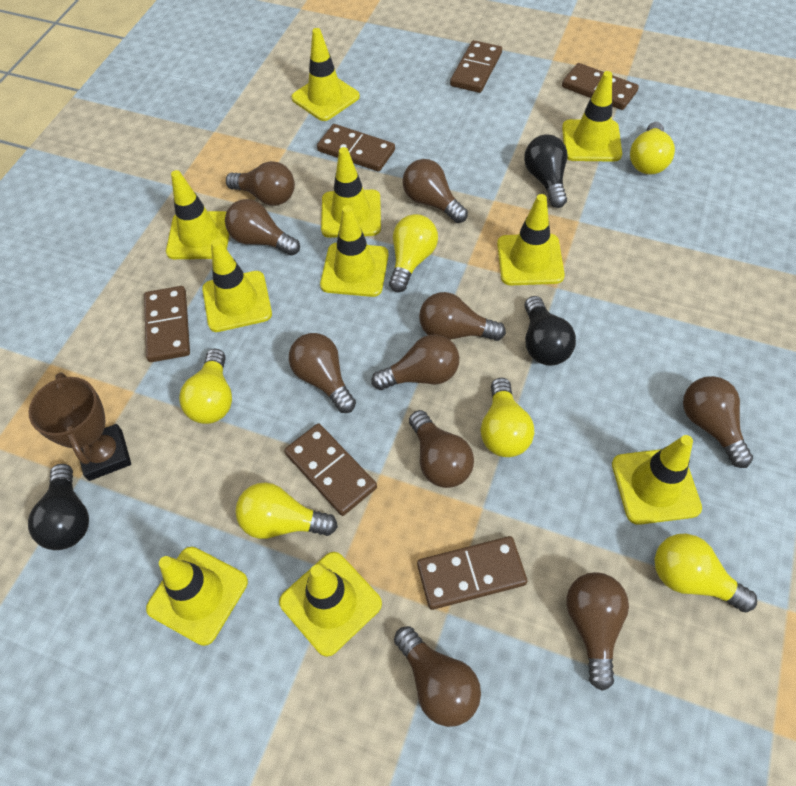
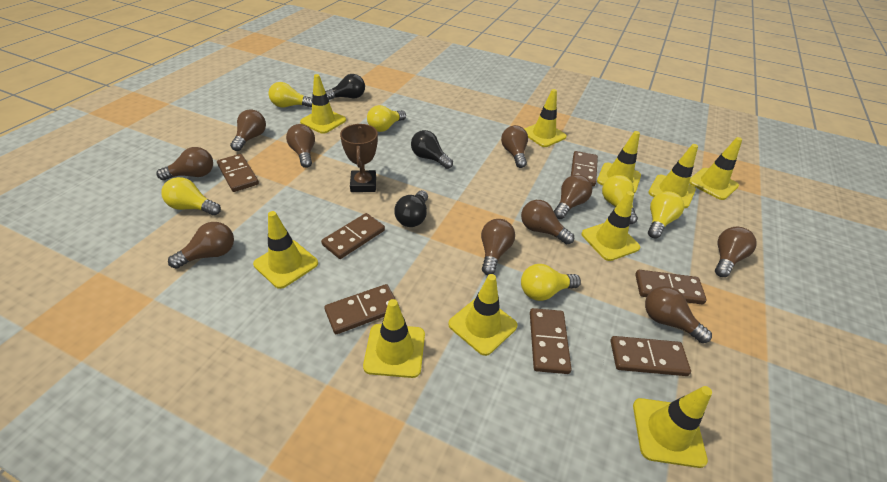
brown domino: [144,286,190,362] [284,423,377,516] [317,124,395,172] [417,536,527,610] [450,40,502,93] [562,63,639,110] = 6 -> [217,154,259,192] [321,213,385,259] [324,284,400,334] [530,308,572,374] [571,151,598,186] [610,336,691,376] [635,270,707,304] = 7

